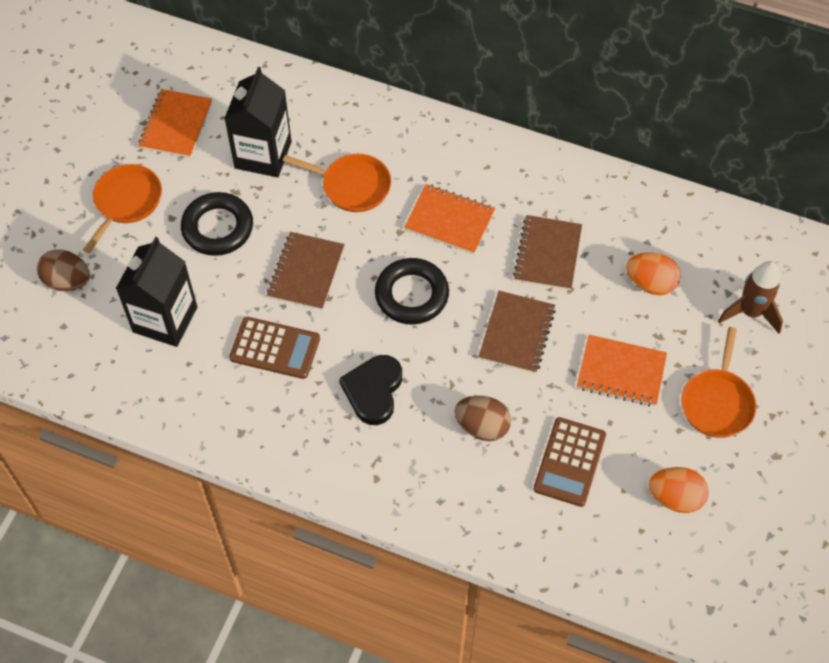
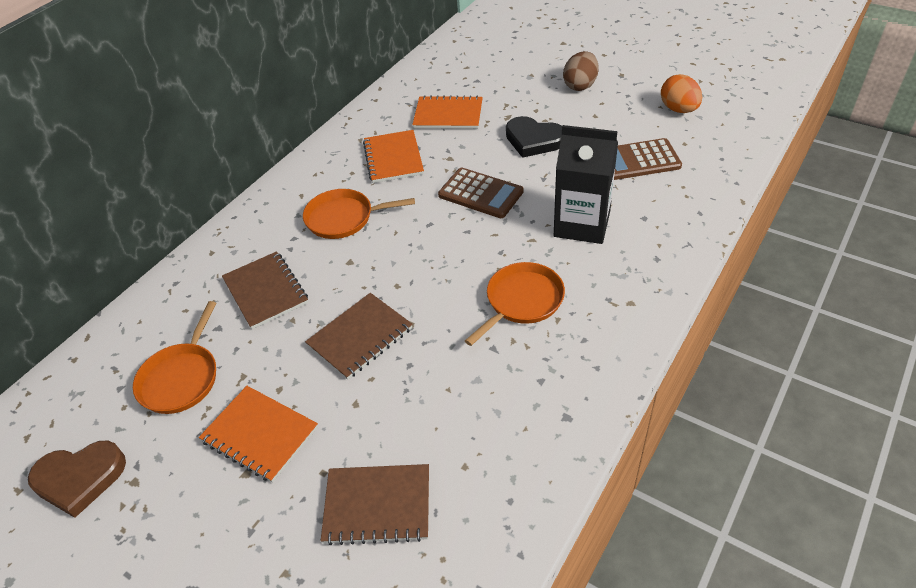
black carton: [116,237,197,347] [224,67,292,177] = 2 -> [554,125,618,244] = 1
black ring: [181,192,253,256] [375,258,449,325] = 2 -> none = 0
brown egg: [37,250,90,291] [454,396,511,441] = 2 -> [563,51,599,91] = 1
brown heart: none = 0 -> [28,441,126,518] = 1
brown rocket: [718,261,783,334] = 1 -> none = 0
orange egg: [626,252,681,295] [649,467,709,513] = 2 -> [661,74,702,113] = 1

